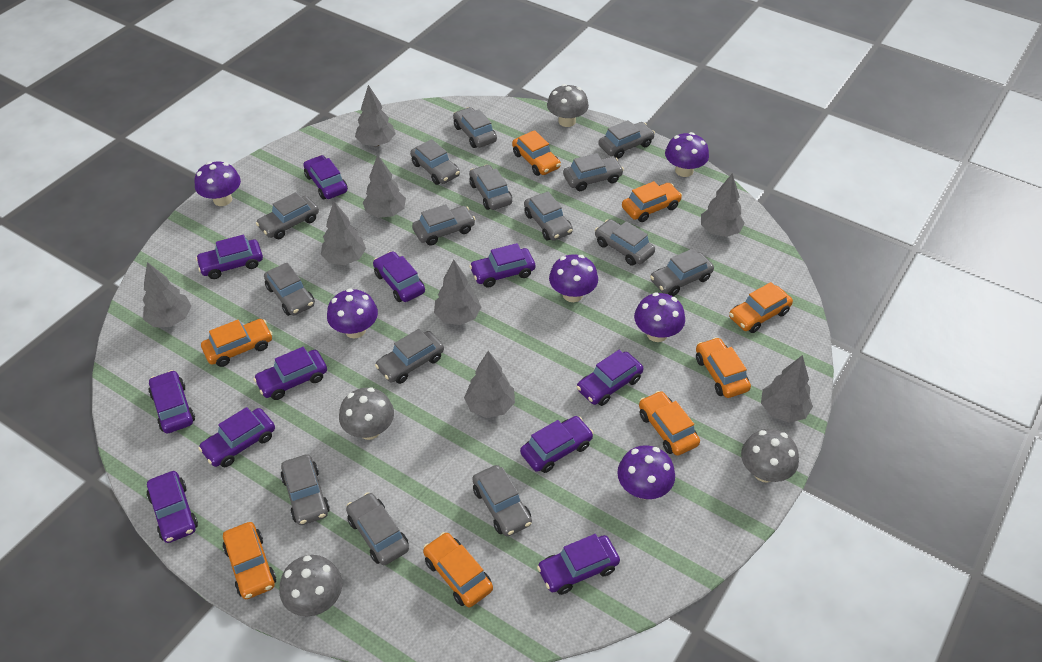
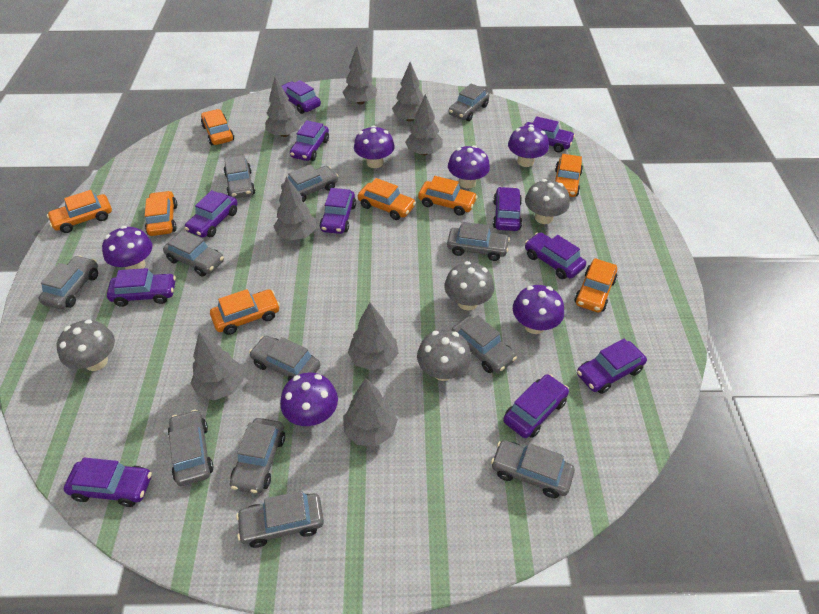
grey car: [256,192,319,239] [264,262,315,316] [281,454,330,525] [346,492,409,565] [375,329,444,384] [410,139,460,185] [412,204,476,246] [453,107,497,148] [469,164,512,210] [472,465,532,536] [524,192,573,241] [563,153,624,191] [595,219,655,266] [598,120,655,159] [650,248,714,296] = 15 -> [38,256,98,309] [163,230,224,276] [168,410,214,486] [224,155,255,198] [230,418,285,494] [236,491,324,548] [249,336,320,381] [281,165,338,202] [447,222,510,261] [449,84,490,121] [451,315,517,373] [491,440,575,498] = 12

